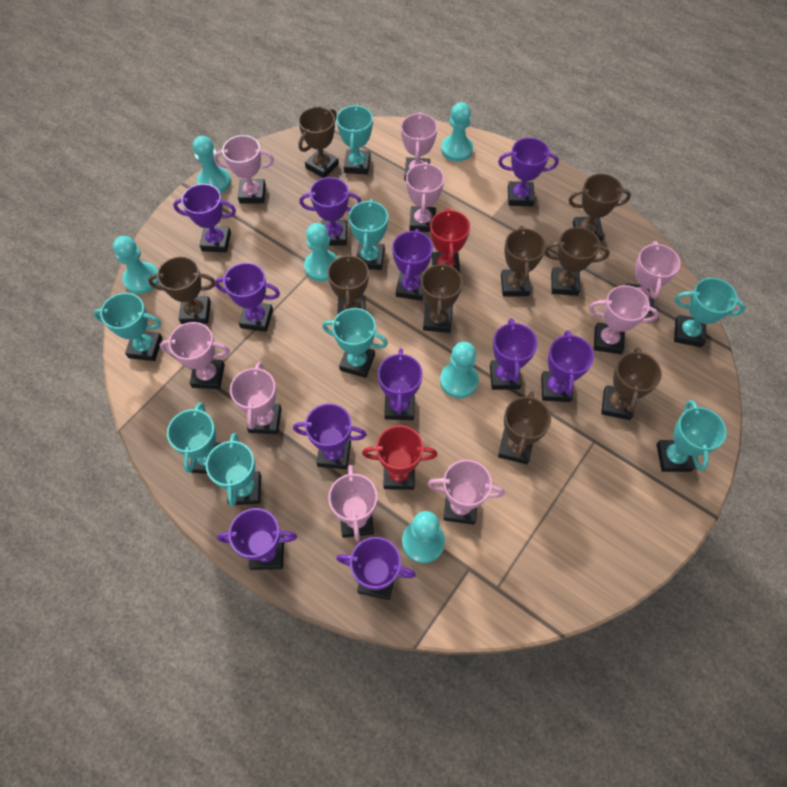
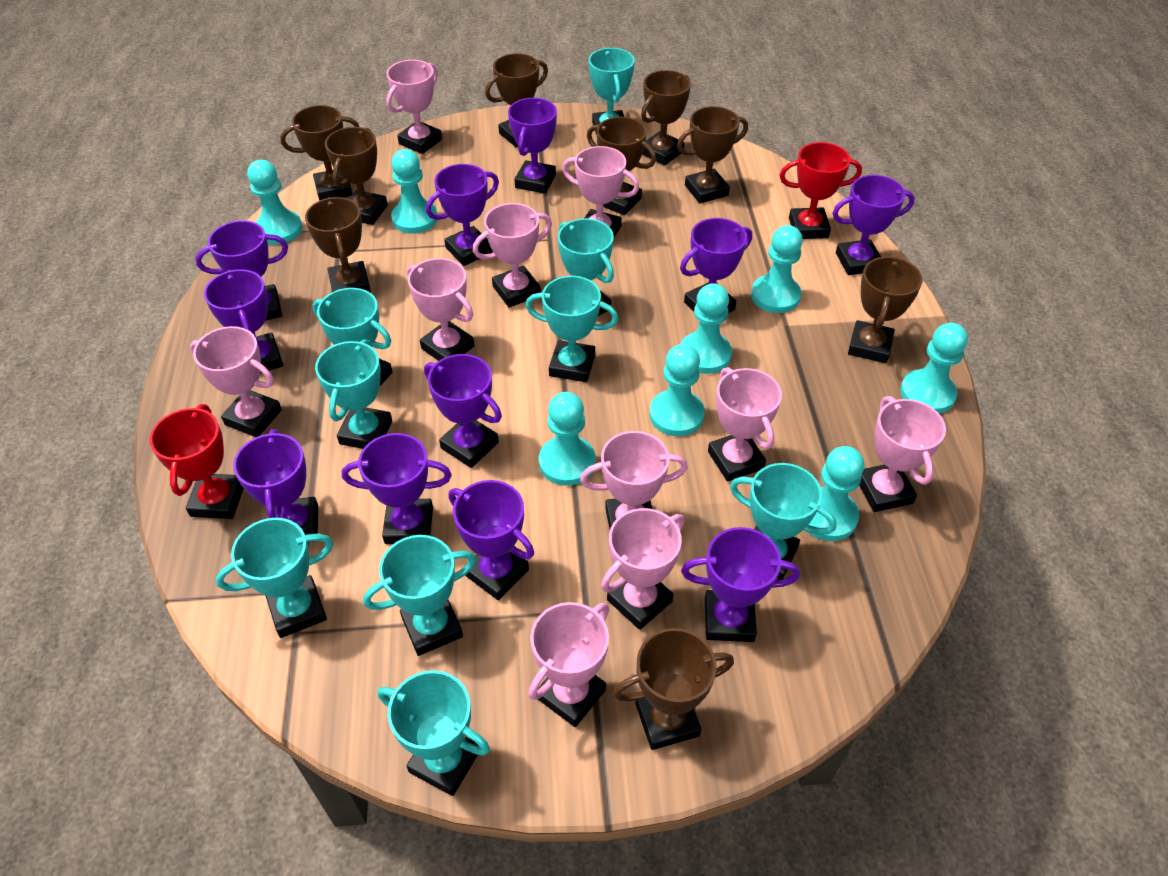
pink trophy: [160,322,230,389] [214,135,274,204] [230,362,282,434] [328,465,377,541] [401,112,438,181] [406,162,444,232] [428,460,505,525] [589,285,659,354] [626,241,681,313] = 9 -> [190,326,282,437] [386,60,442,154] [407,258,475,361] [473,203,552,308] [528,602,609,727] [562,146,639,237] [580,431,688,529] [601,508,685,630] [708,367,782,482] [859,396,946,512] = 10
turquoise pawn: [113,236,159,294] [193,136,231,194] [304,223,338,281] [402,511,445,563] [440,342,479,398] [441,102,473,162] = 6 -> [247,160,302,245] [391,149,437,234] [539,392,596,486] [649,344,705,436] [681,283,732,374] [751,225,803,313] [808,446,864,541] [900,323,968,414] = 8
turquoise trophy: [93,293,162,361] [167,402,221,474] [206,433,261,507] [322,308,388,378] [336,104,373,175] [349,199,388,270] [656,400,727,472] [674,278,746,347] = 8 -> [216,518,333,638] [313,288,392,386] [315,339,392,449] [363,535,476,656] [378,670,490,796] [526,276,618,382] [558,218,614,316] [589,48,635,135] [730,463,836,580] = 9

